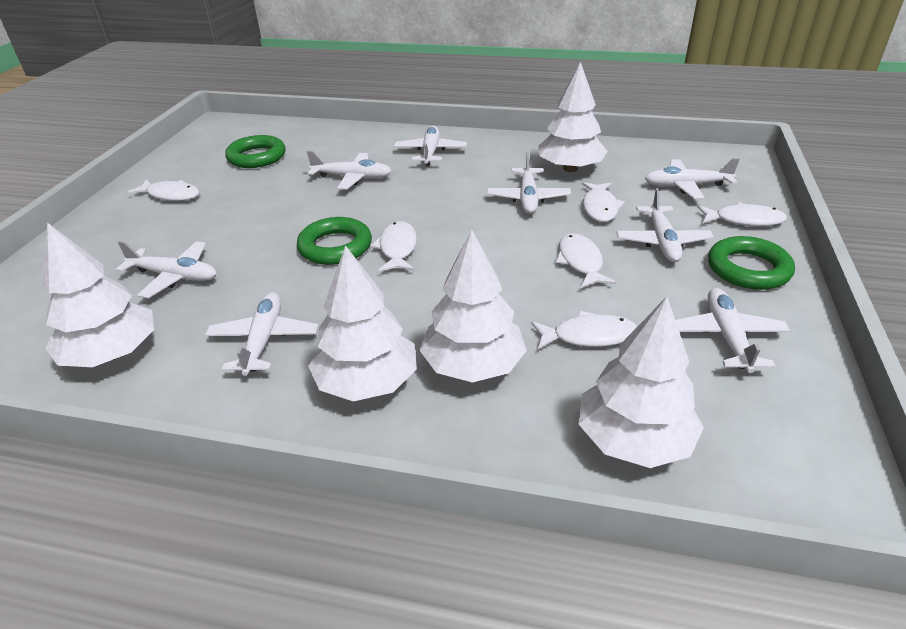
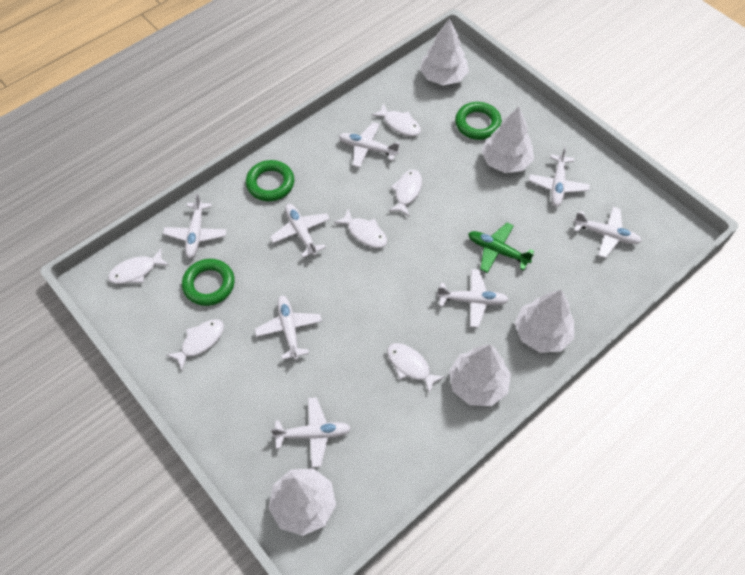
green plane: none = 0 -> [468,223,534,273] = 1

